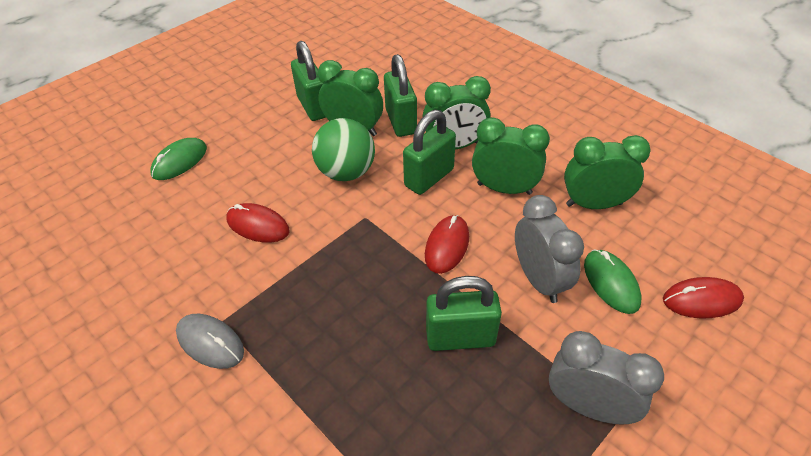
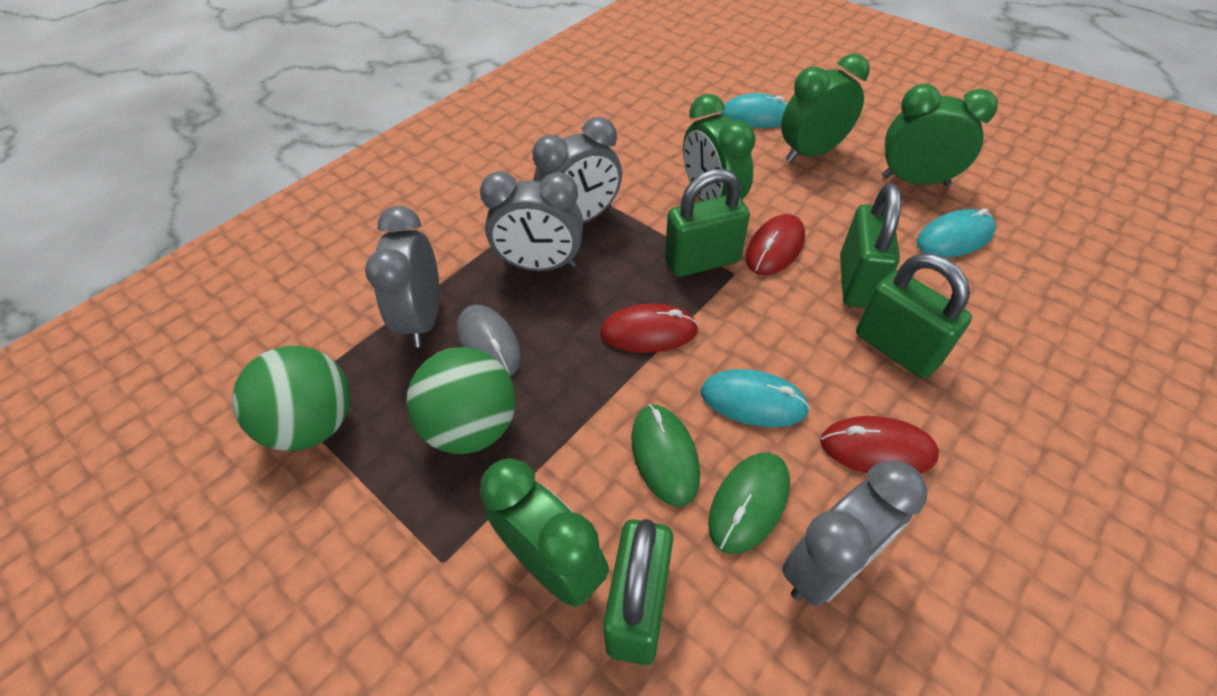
green ball: [312,118,375,181] = 1 -> [232,346,350,451] [407,347,516,454] = 2
grey clock: [515,195,584,303] [549,331,664,425] = 2 -> [365,206,439,347] [480,172,583,271] [533,117,622,223] [782,460,927,607] = 4
turquoise mouse: none = 0 -> [701,369,810,427] [721,93,788,128] [916,209,996,257] = 3

